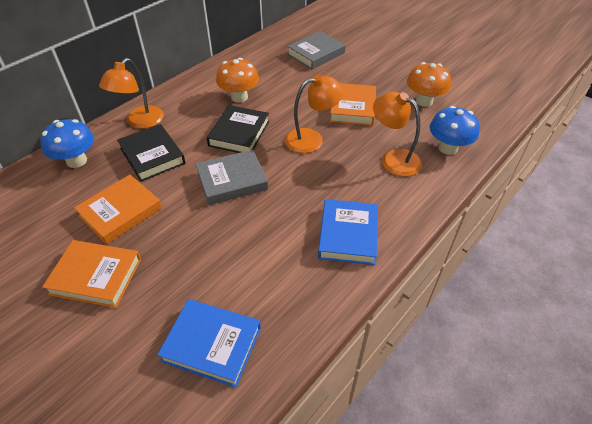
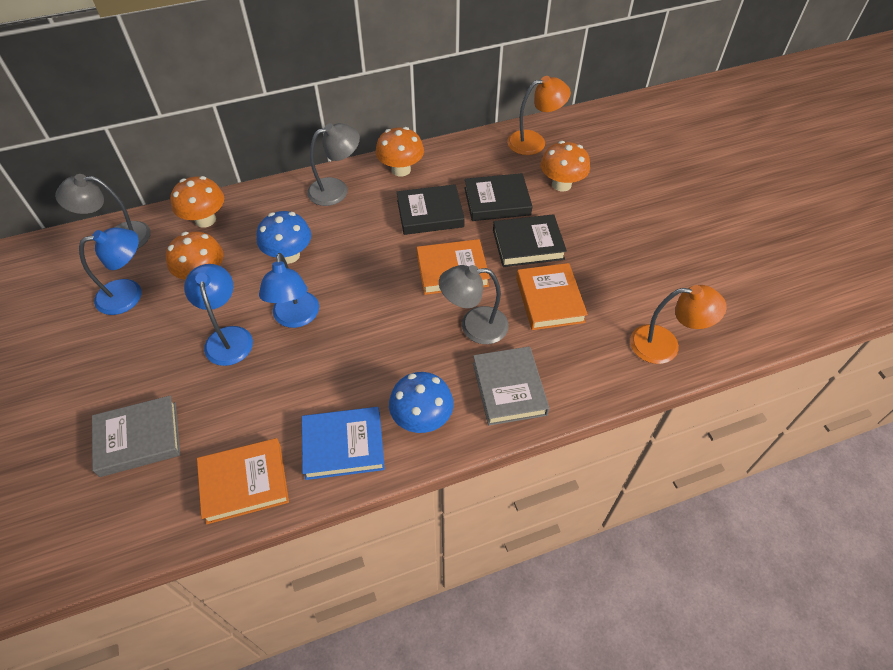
black book: [117,124,186,182] [207,105,269,153] = 2 -> [397,184,465,235] [464,173,533,221] [493,214,567,267] = 3
blue book: [157,299,261,387] [318,199,378,265] = 2 -> [302,407,385,480] = 1
blue lamp: none = 0 -> [79,228,141,315] [184,264,253,366] [259,253,319,328] = 3
grey lamp: none = 0 -> [55,174,151,249] [307,123,360,206] [439,265,509,344] = 3
orange lamp: [99,58,164,129] [285,74,344,153] [373,92,422,176] = 3 -> [507,76,571,155] [630,285,727,364] = 2
orange mushroom: [216,58,259,103] [407,62,451,107] = 2 -> [166,231,224,280] [170,176,224,228] [376,127,424,177] [540,141,590,192] = 4

